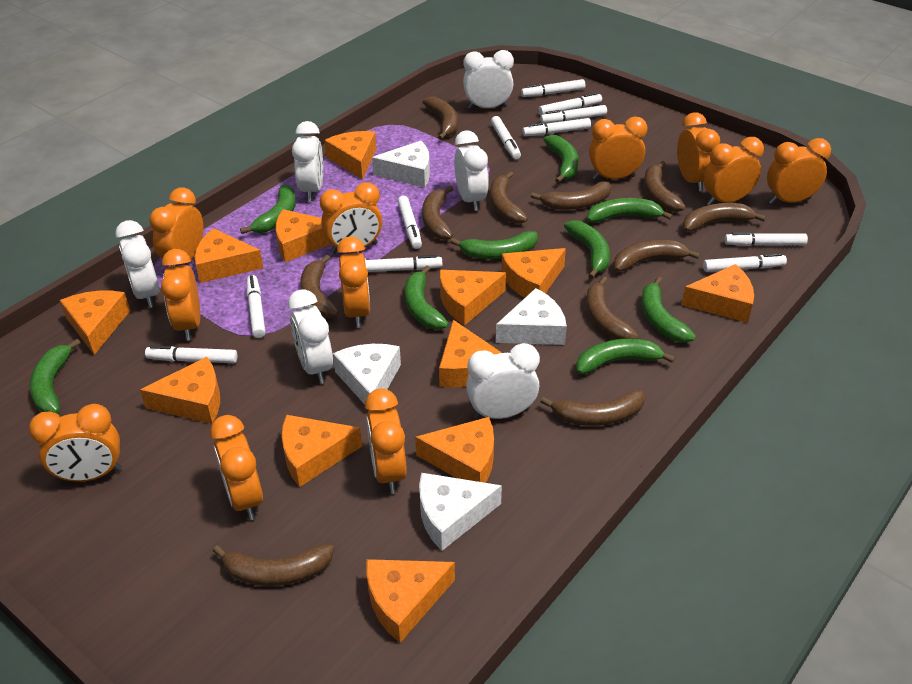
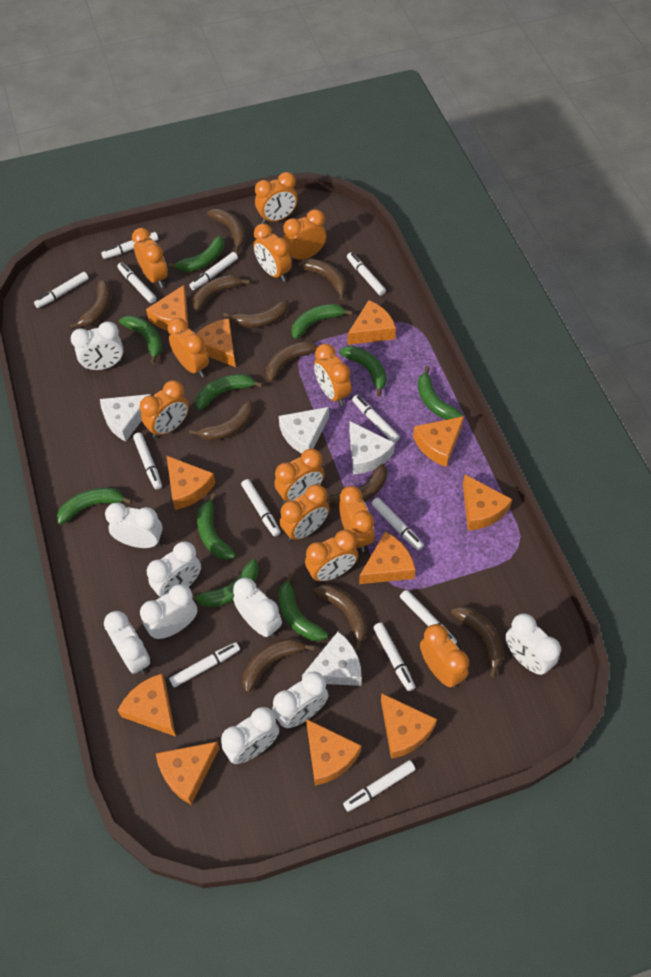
green banana: [30,339,81,413] [240,184,296,234] [405,265,449,330] [450,231,538,259] [543,135,579,183] [564,220,610,279] [576,339,675,374] [587,198,673,223] [641,277,696,343] = 9 -> [57,488,132,525] [119,315,162,364] [168,236,224,272] [192,559,259,607] [195,374,263,410] [197,494,235,560] [278,573,328,641] [291,304,353,339] [339,346,387,397] [418,366,463,420] = 10
orange cheese: [60,291,130,355] [140,357,220,424] [195,228,263,283] [276,209,331,262] [282,415,362,487] [324,131,376,180] [366,559,455,643] [415,417,494,483] [439,320,502,388] [440,270,506,325] [501,248,566,298] [681,264,754,323] = 12 -> [118,674,176,737] [146,285,188,331] [156,742,219,805] [166,455,215,510] [196,318,236,367] [306,719,362,785] [347,300,396,345] [359,532,416,584] [381,693,437,759] [413,416,464,467] [463,475,512,530] = 11
orange clock: [29,404,122,482] [149,188,203,267] [161,249,200,341] [210,415,263,520] [320,182,382,254] [337,236,371,328] [365,389,407,494] [589,116,648,180] [677,112,720,192] [703,137,764,205] [767,138,831,204] = 11 -> [132,228,168,288] [140,380,189,438] [168,318,209,377] [253,223,292,282] [255,172,298,224] [274,449,324,503] [280,484,330,541] [283,209,326,262] [305,530,358,581] [314,344,352,406] [339,486,375,552] [420,624,469,688] = 12
white clock: [115,220,160,308] [288,289,333,384] [292,121,323,201] [454,130,489,211] [463,50,514,109] [466,343,540,420] = 6 -> [71,321,124,371] [104,611,150,675] [105,503,163,548] [140,584,197,639] [147,541,201,597] [221,707,279,764] [233,578,282,638] [272,672,329,728] [505,613,561,675] = 9
white marker: [145,345,237,363] [247,275,265,338] [366,255,442,272] [398,196,422,249] [491,116,521,159] [521,79,585,97] [522,118,591,136] [539,92,602,115] [540,105,607,123] [703,253,787,272] [724,232,808,246] = 11 -> [34,272,89,308] [101,232,158,259] [117,262,157,303] [133,433,162,489] [169,642,240,688] [189,252,238,290] [241,479,281,536] [343,760,415,812] [347,252,386,296] [352,395,400,443] [371,497,424,551] [373,622,415,691] [400,590,457,644] = 13

